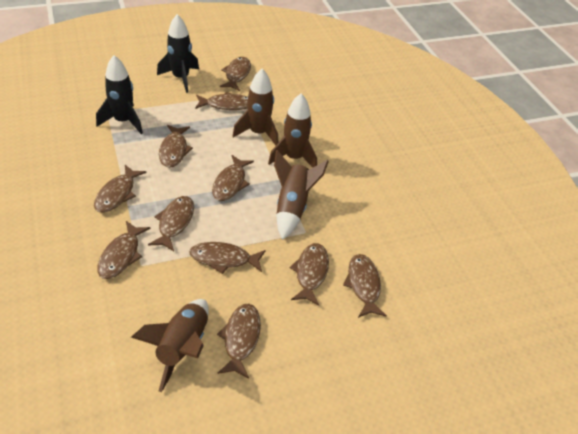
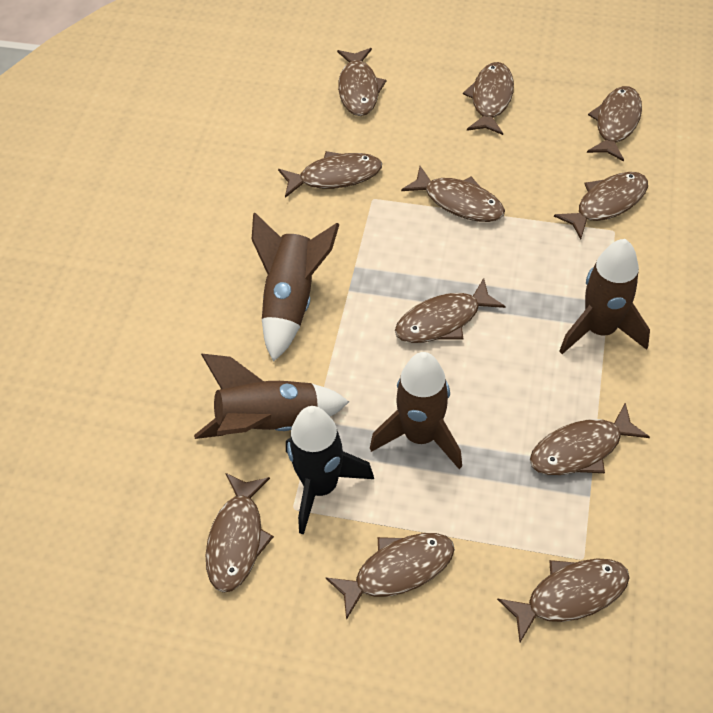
black rocket: [96,55,143,134] [157,14,199,93] = 2 -> [286,406,374,535] = 1

